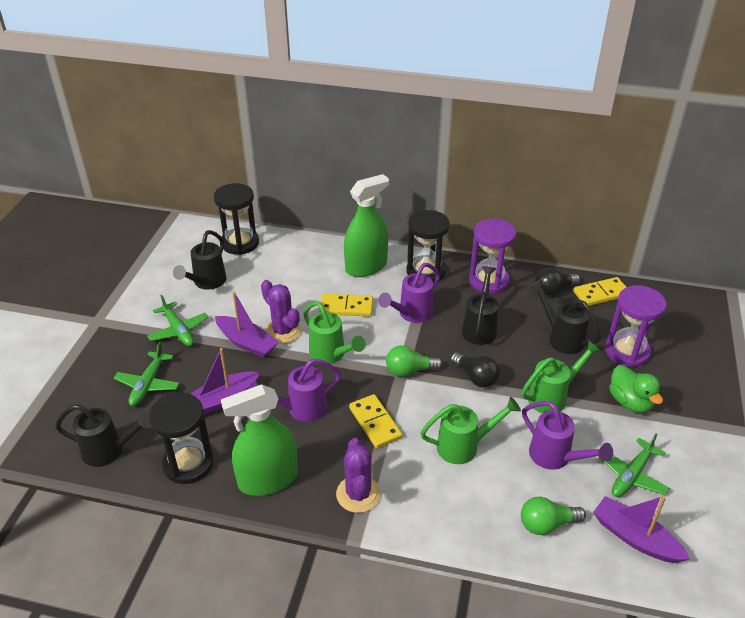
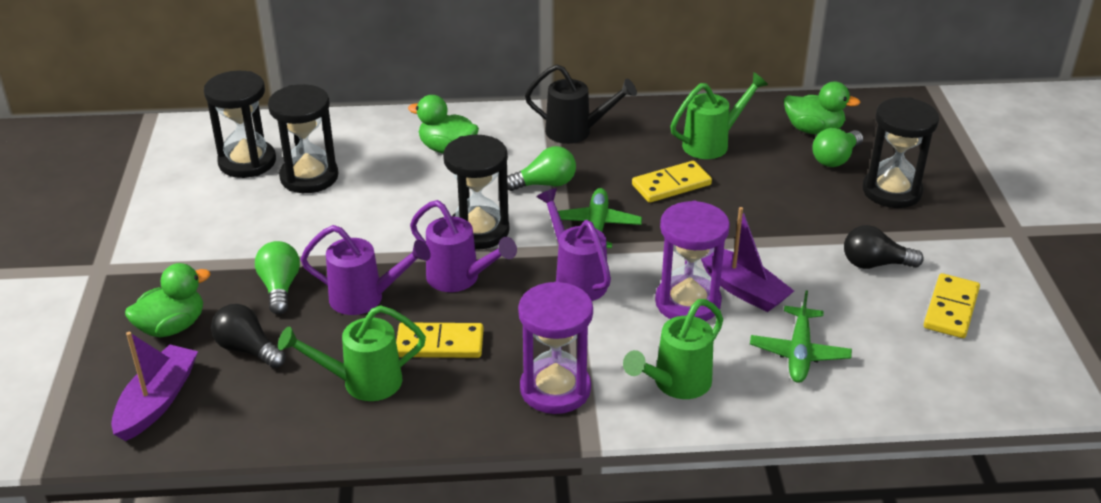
black hourglass: [148,392,214,484] [213,183,259,255] [407,210,450,283] = 3 -> [204,71,276,178] [268,84,338,193] [443,135,509,250] [863,97,939,208] = 4
black watering can: [55,404,151,467] [173,230,227,290] [462,266,498,345] [529,279,601,354] = 4 -> [525,64,637,144] = 1
green duck: [609,365,663,413] = 1 -> [125,263,211,337] [408,95,479,154] [784,81,861,135] = 3
green light bulb: [386,346,442,377] [521,497,586,535] = 2 -> [255,241,300,314] [507,146,576,191] [812,128,863,167] = 3
green plane: [114,342,180,406] [147,295,208,346] [598,433,670,497] = 3 -> [558,188,642,248] [750,290,852,383] = 2
green spray bottle: [221,384,298,496] [344,174,389,277] = 2 -> none = 0
purple boat: [190,348,260,415] [215,291,279,358] [593,496,690,563] = 3 -> [111,332,198,441] [701,207,794,312] = 2
purple cactus: [261,280,301,344] [336,438,381,513] = 2 -> none = 0

